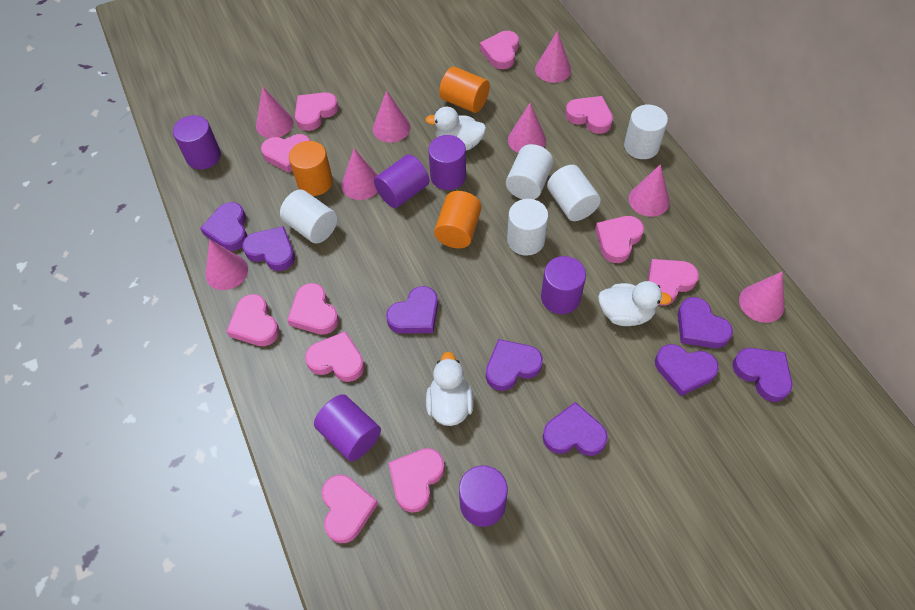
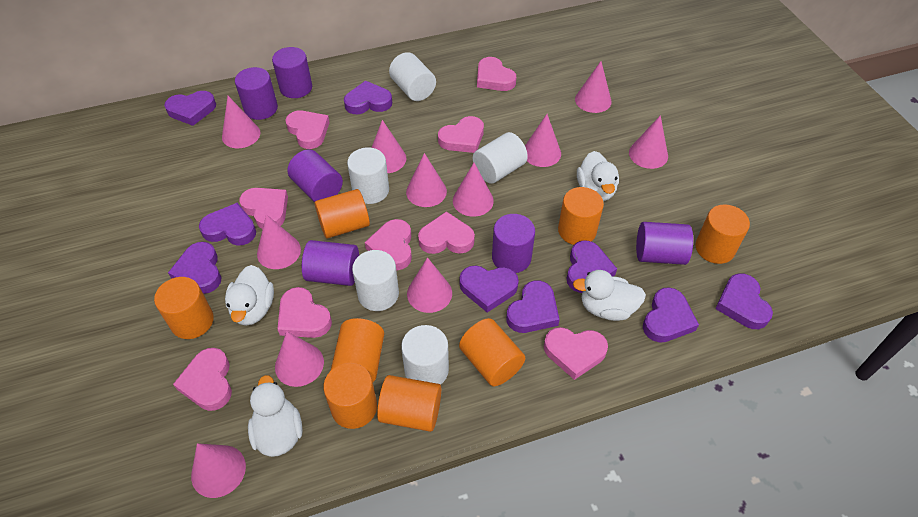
orange cylinder: [289,141,333,196] [434,191,482,248] [439,67,490,113] = 3 -> [154,277,214,339] [315,189,370,239] [323,363,377,429] [331,318,384,382] [377,375,441,432] [459,318,525,386] [558,187,604,245] [696,205,750,264] = 8
pink cone: [206,239,248,290] [256,87,293,138] [342,149,378,200] [373,91,410,142] [508,103,546,153] [535,31,571,83] [629,164,670,217] [739,271,784,323] = 8 -> [191,443,246,498] [222,96,260,148] [257,214,301,269] [275,331,324,387] [371,120,406,173] [406,153,447,207] [407,257,452,313] [453,163,494,217] [525,114,561,167] [575,61,612,113] [629,115,668,169] = 11
pink heart: [226,294,280,346] [261,134,311,173] [287,283,339,335] [295,92,339,131] [305,331,365,382] [322,475,378,543] [388,448,445,513] [480,31,519,69] [565,96,613,134] [595,216,644,263] [648,259,699,305] = 11 -> [173,348,232,411] [239,188,288,229] [277,287,332,338] [285,110,330,149] [365,219,412,270] [418,212,475,254] [438,116,484,153] [477,57,516,91] [544,327,608,380] = 9
purple heart: [200,202,247,251] [242,226,295,271] [386,286,438,334] [486,339,543,391] [543,402,608,456] [655,344,719,396] [678,297,733,348] [732,348,792,402] = 8 -> [164,91,216,126] [168,242,222,294] [199,203,256,245] [344,81,392,114] [460,265,519,312] [506,280,560,333] [567,241,617,293] [643,287,699,343] [715,273,773,329] = 9
white duck: [425,107,486,151] [426,352,474,426] [598,281,672,326] = 3 -> [225,265,274,326] [248,375,303,457] [573,270,646,321] [577,151,619,201] = 4

